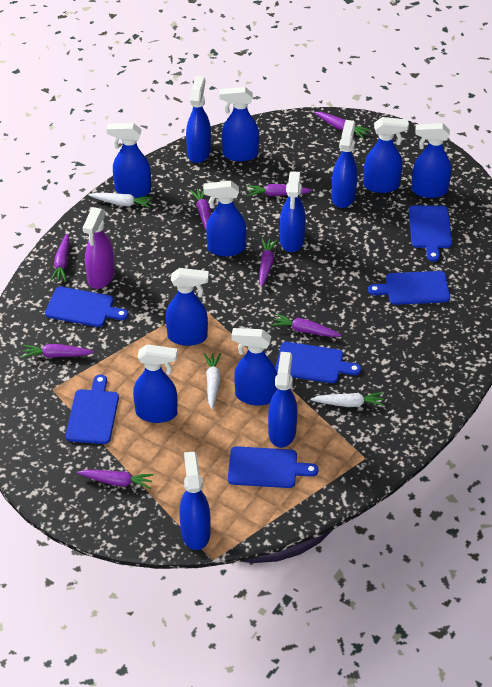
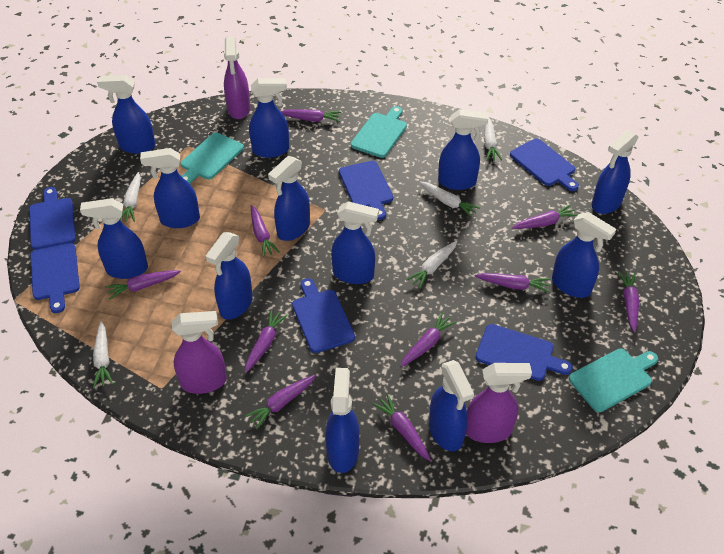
blue spray bottle: [107,123,151,198] [133,344,178,423] [166,268,209,346] [179,451,211,550] [186,76,211,163] [203,181,246,256] [219,87,259,161] [231,328,277,406] [268,352,297,448] [280,171,306,252] [331,120,358,208] [363,117,409,193] [411,123,451,198] = 13 -> [80,198,148,279] [97,75,156,154] [140,148,200,228] [206,232,253,319] [249,78,289,158] [268,156,310,241] [325,368,360,473] [331,201,379,284] [429,360,474,451] [438,109,488,190] [552,212,616,298] [592,130,638,214] = 12
purple carrot: [22,344,94,358] [50,234,69,282] [77,470,154,489] [190,189,211,230] [247,184,312,196] [259,238,278,287] [271,314,341,337] [314,112,371,138] = 8 -> [105,270,181,300] [245,310,288,373] [245,374,316,429] [251,205,279,257] [280,109,342,122] [372,393,431,461] [400,313,457,367] [475,273,550,292] [512,204,577,229] [618,271,639,333] = 10
purple spray bottle: [83,207,115,289] = 1 -> [172,311,227,394] [224,37,250,119] [466,363,532,443] = 3
turquoise cutting board: none = 0 -> [180,132,244,184] [351,106,407,158] [569,349,658,412] = 3
white carrot: [88,193,153,208] [204,353,221,409] [310,392,384,407] = 3 -> [93,321,113,388] [120,172,141,222] [406,241,457,289] [419,182,480,218] [484,117,502,161] = 5

